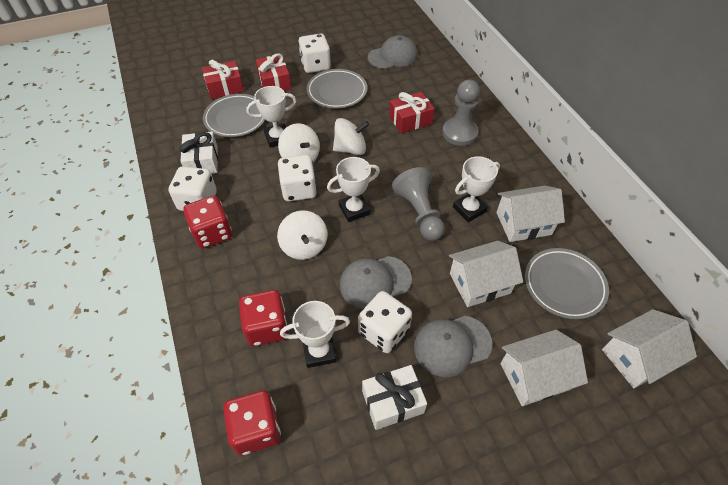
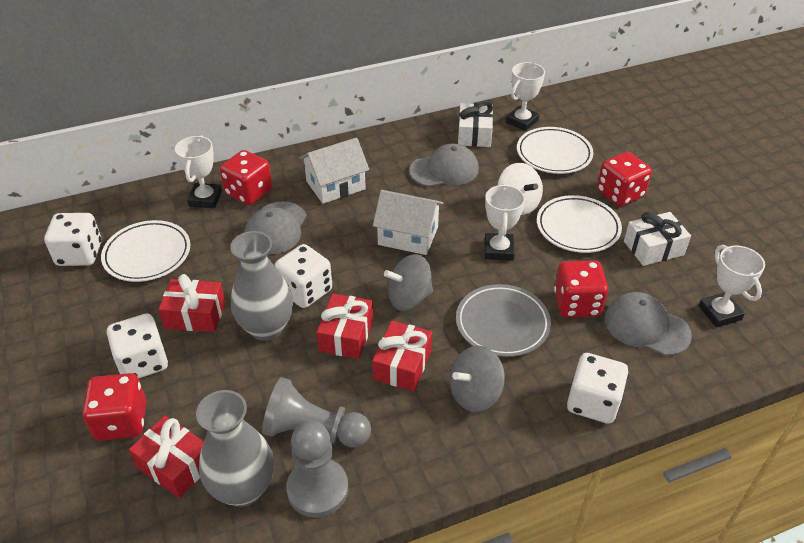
grey plate: [203,94,265,137] [307,69,367,108] [525,248,609,319] = 3 -> [456,284,551,357] = 1
grey spinning top: none = 0 -> [384,254,433,311] [450,346,505,412] = 2
grey vase: none = 0 -> [196,390,274,507] [230,231,293,341] = 2
red dice: [183,196,232,248] [223,390,281,455] [239,290,288,346] = 3 -> [82,373,146,441] [220,150,272,205] [554,260,608,318] [597,152,652,207] = 4
red gift: [202,60,244,99] [256,53,291,91] [389,92,435,133] = 3 -> [129,416,204,498] [158,274,225,332] [317,293,373,359] [372,321,432,391] = 4
white house: [449,241,523,307] [496,185,565,242] [500,330,588,406] [602,309,697,388] = 4 -> [300,138,369,204] [373,190,443,255] = 2
white plate: none = 0 -> [101,220,190,282] [517,127,593,174] [537,195,622,253] = 3
white spinning top: [277,210,328,260] [278,123,320,162] [333,118,369,155] = 3 -> [498,163,543,215] = 1

